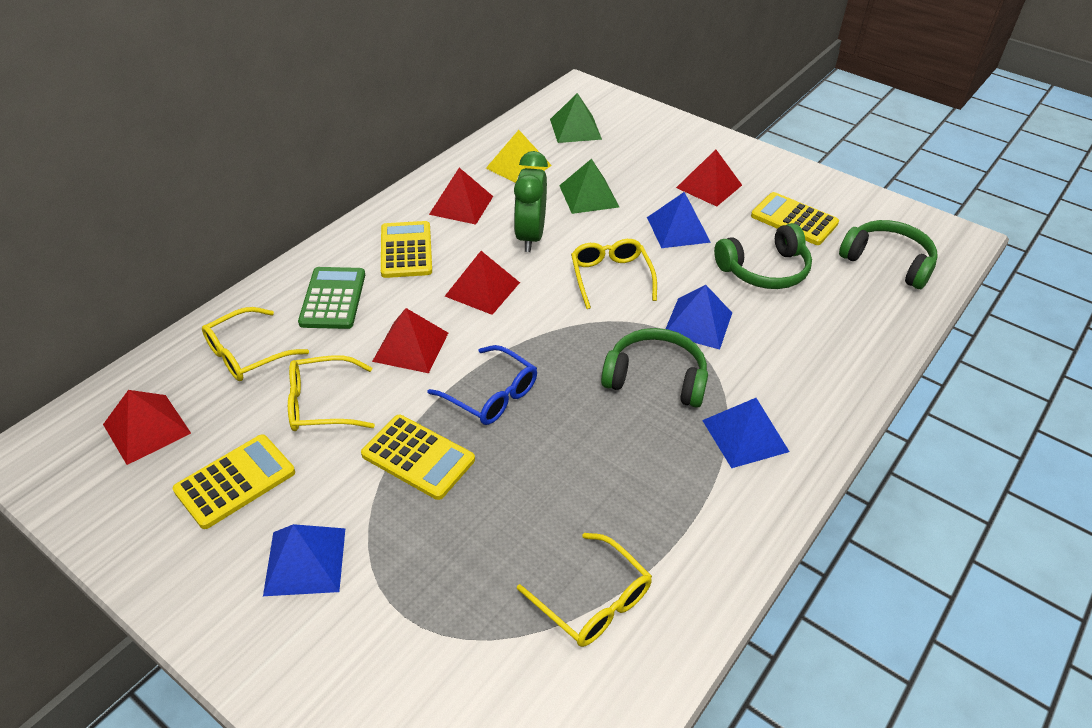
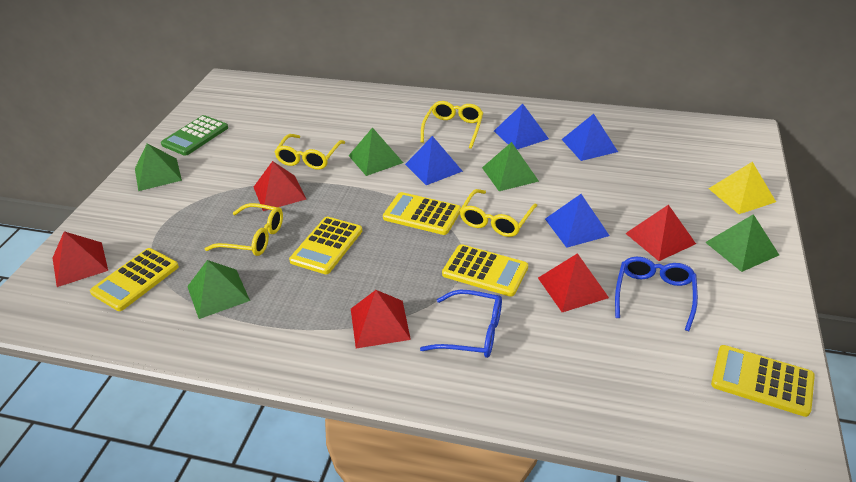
blue glasses: [428,345,537,425] = 1 -> [420,290,502,358] [615,257,698,331] = 2
green clock: [514,151,548,252] = 1 -> none = 0
green headphones: [601,328,708,408] [714,223,812,289] [839,220,938,289] = 3 -> none = 0
green pyramid: [550,93,602,143] [559,159,619,214] = 2 -> [135,143,182,191] [187,260,250,319] [349,127,403,176] [482,142,539,191] [705,214,779,272] = 5
yellow calculator: [173,434,295,529] [361,415,475,500] [381,221,432,278] [751,192,839,245] = 4 -> [90,248,179,311] [289,217,362,274] [383,192,461,235] [442,244,528,297] [711,345,815,417] = 5

